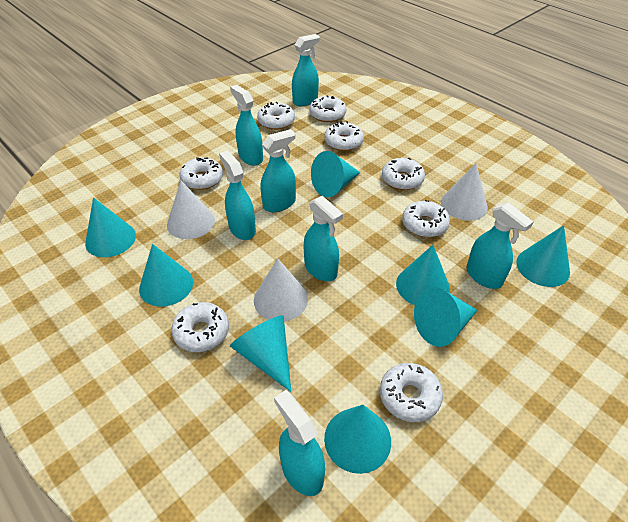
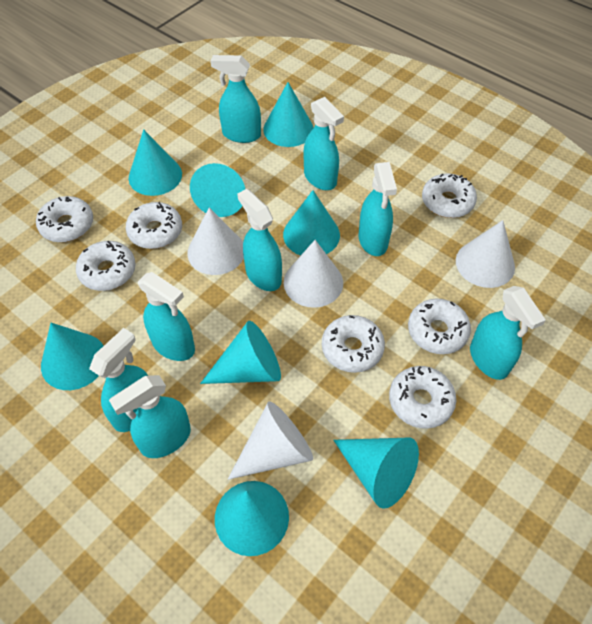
turquoise spray bottle: [219,151,256,240] [230,85,263,166] [261,129,296,212] [274,390,325,496] [292,34,320,106] [303,196,343,281] [467,202,533,289] = 7 -> [89,328,148,432] [109,375,191,458] [138,272,195,361] [211,55,261,143] [237,189,282,291] [304,97,344,190] [359,162,397,256] [470,286,546,380] = 8
white cone: [167,181,215,239] [254,258,308,321] [441,163,488,221] = 3 -> [187,208,244,275] [228,401,313,480] [283,240,343,308] [456,220,515,288] = 4
white donut: [172,302,229,352] [180,157,223,190] [257,102,295,130] [309,95,346,122] [324,121,364,151] [380,363,443,422] [382,158,425,190] [402,200,450,237] = 8 -> [36,196,93,243] [76,241,136,291] [126,202,182,249] [322,315,385,373] [389,366,456,429] [408,299,471,354] [422,174,477,218] = 7

